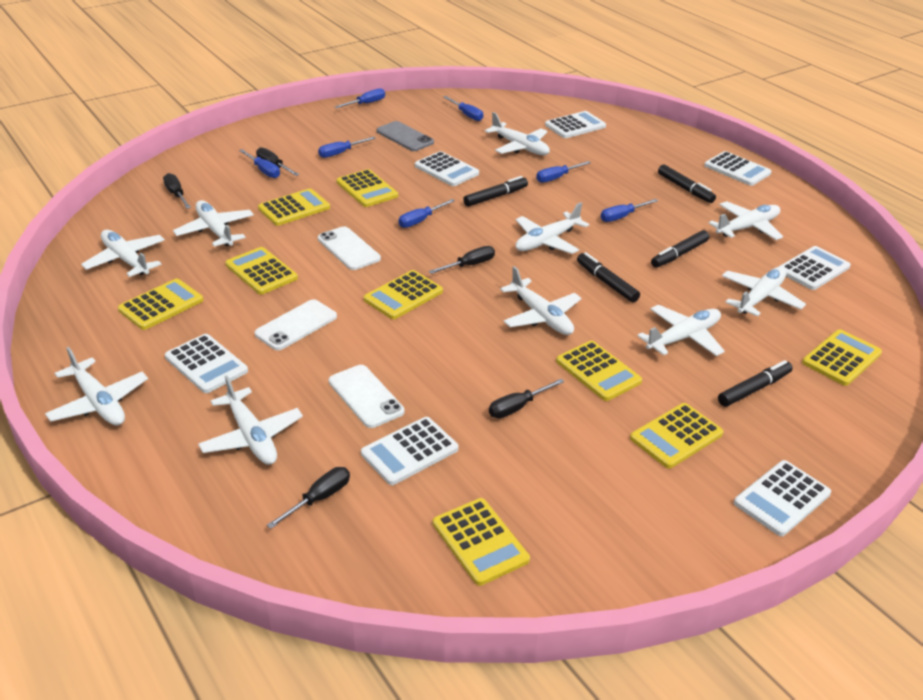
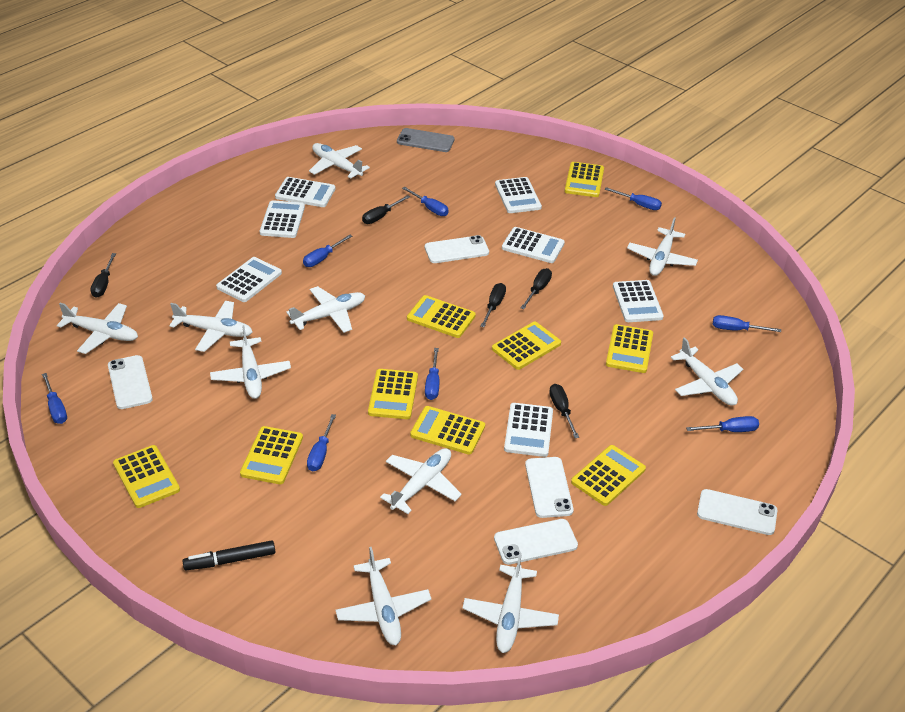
black marker: [463,176,528,207] [577,252,640,302] [651,230,709,268] [658,165,716,203] [718,360,793,407] = 5 -> [183,540,275,570] = 1
blue screwdriver: [239,149,280,178] [318,137,376,158] [335,88,385,108] [398,199,455,228] [444,96,483,121] [536,161,591,183] [601,199,658,222] = 7 -> [42,373,67,424] [303,234,352,267] [307,414,336,472] [402,187,449,216] [425,348,439,400] [605,187,662,210] [686,416,759,432] [713,315,781,332] = 8
white phone: [255,299,337,350] [318,226,381,270] [329,365,404,428] = 3 -> [108,355,153,409] [425,235,489,263] [494,519,578,565] [525,457,574,518] [697,489,777,535] = 5

